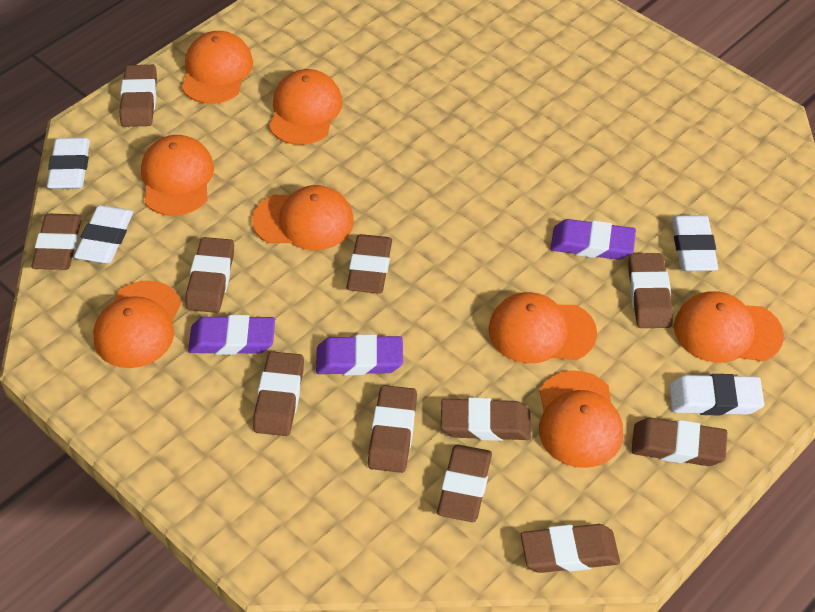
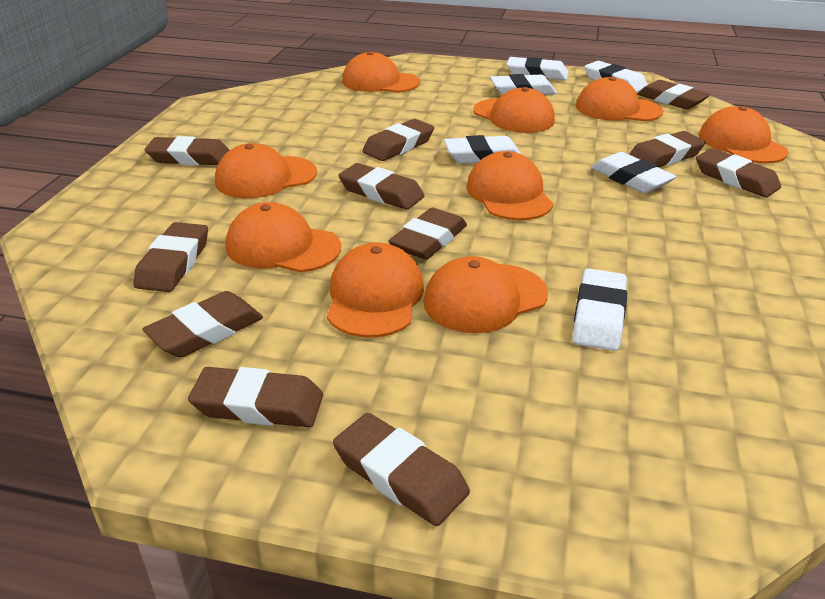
orange cap: [93,280,181,368] [141,135,214,216] [181,31,253,104] [252,185,354,250] [269,69,343,145] [488,292,597,364] [539,370,623,468] [674,291,784,362] = 8 -> [215,143,317,198] [226,202,341,273] [327,243,424,338] [342,51,420,93] [423,256,548,333] [466,151,553,220] [473,87,555,133] [576,76,663,122] [699,106,789,163] = 9
purple eraser: [188,315,275,355] [316,334,403,375] [551,219,636,260] = 3 -> none = 0
white eraser: [47,137,90,189] [74,205,133,263] [669,374,764,415] [672,215,718,271] = 4 -> [444,135,521,164] [490,74,557,95] [507,57,568,80] [572,268,627,351] [584,61,648,92] [591,152,677,193] = 6

